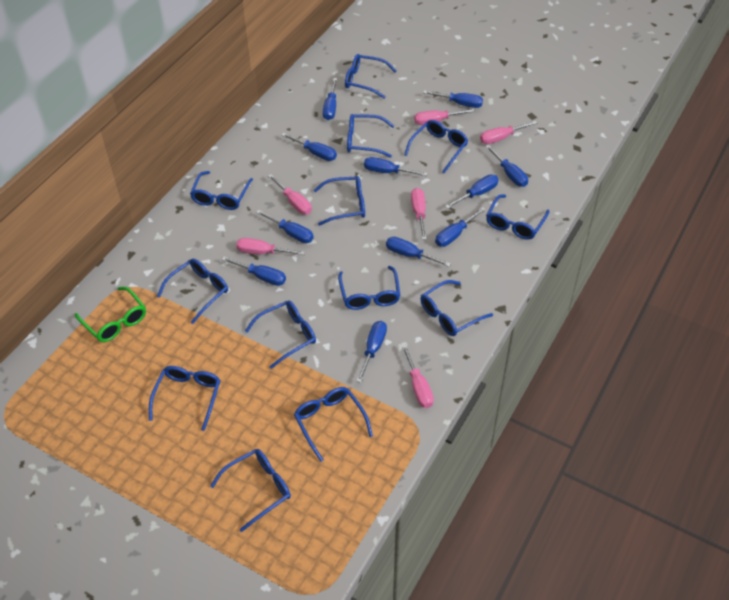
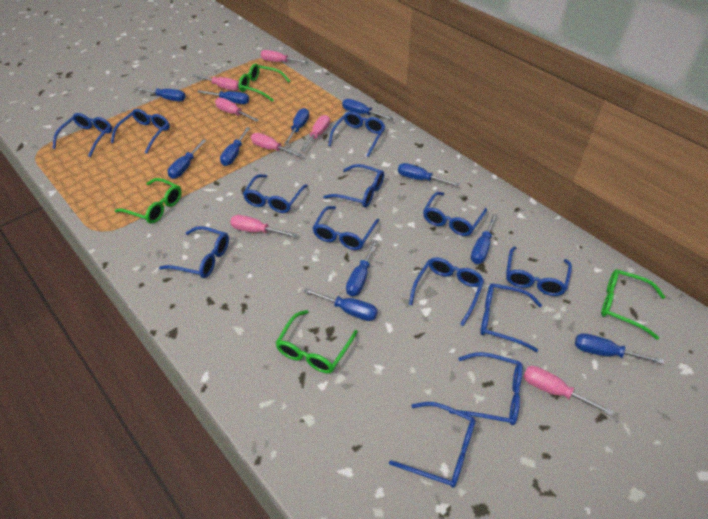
green glasses: [75,287,146,342] = 1 -> [115,178,182,224] [239,64,290,102] [276,310,358,373] [601,269,665,340] = 4
pink screwdriver: [236,238,305,255] [268,174,312,215] [401,344,434,408] [411,188,427,240] [414,109,475,125] [480,121,537,144] = 6 -> [193,74,239,91] [215,98,259,122] [230,215,297,237] [251,133,303,157] [261,50,309,63] [300,115,330,151] [523,366,613,416] = 7

